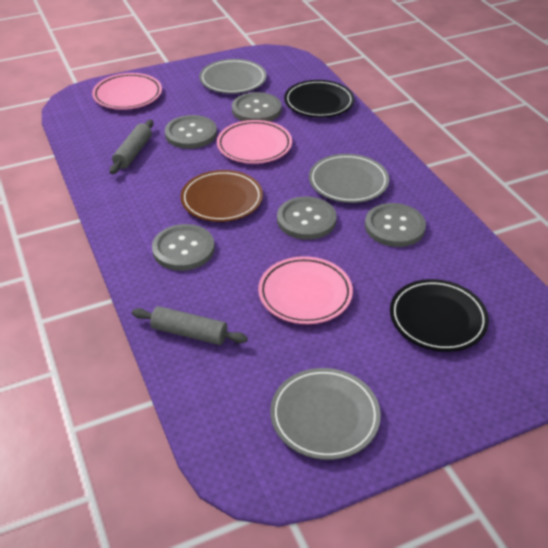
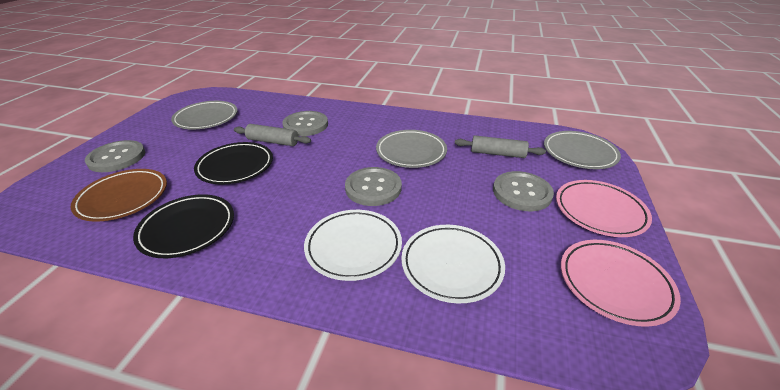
grey button: [152,224,215,271] [165,115,217,149] [232,92,281,122] [277,196,337,240] [365,203,426,247] = 5 -> [85,140,145,172] [282,111,328,136] [345,167,402,206] [493,171,554,211] = 4
pink plate: [92,73,162,110] [217,120,292,164] [258,256,353,324] = 3 -> [556,180,652,237] [561,240,681,327] = 2
white plate: none = 0 -> [304,210,402,281] [401,225,505,303] = 2

